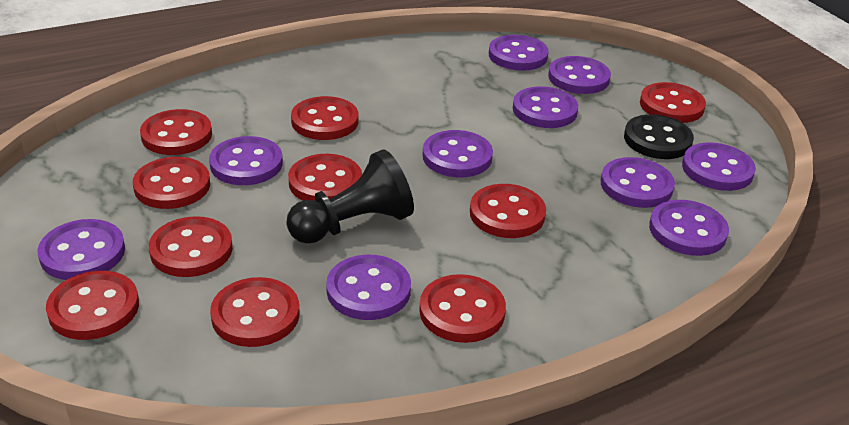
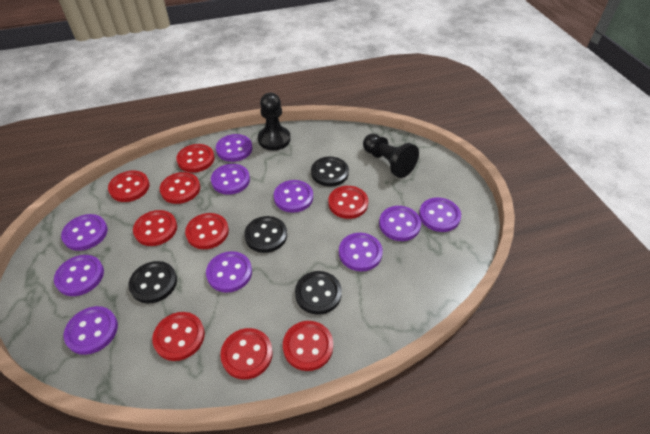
black button: [624,114,694,159] = 1 -> [129,261,177,303] [244,216,287,253] [295,271,342,315] [311,157,349,187] = 4
black pawn: [286,149,414,244] = 1 -> [258,93,291,151] [363,134,419,178] = 2
red button: [46,271,139,340] [133,157,210,209] [140,109,212,155] [149,216,233,277] [210,277,299,347] [288,154,362,201] [291,96,358,140] [419,274,506,343] [470,184,546,238] [640,82,706,123] = 10 -> [108,171,150,202] [133,210,177,246] [152,312,205,361] [160,172,200,204] [176,144,215,173] [185,213,229,249] [220,328,273,379] [283,321,333,371] [328,186,368,219] = 9

